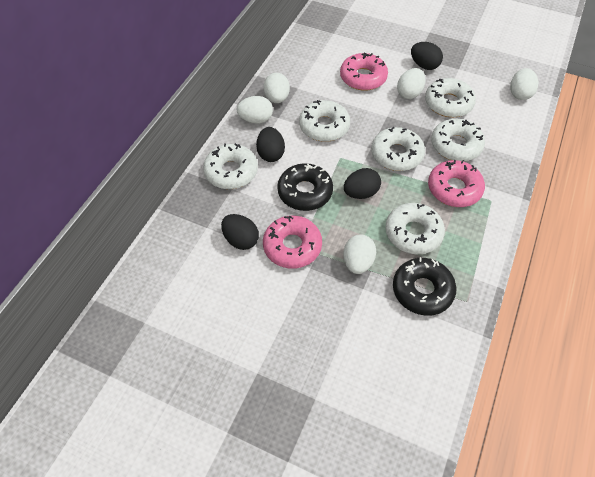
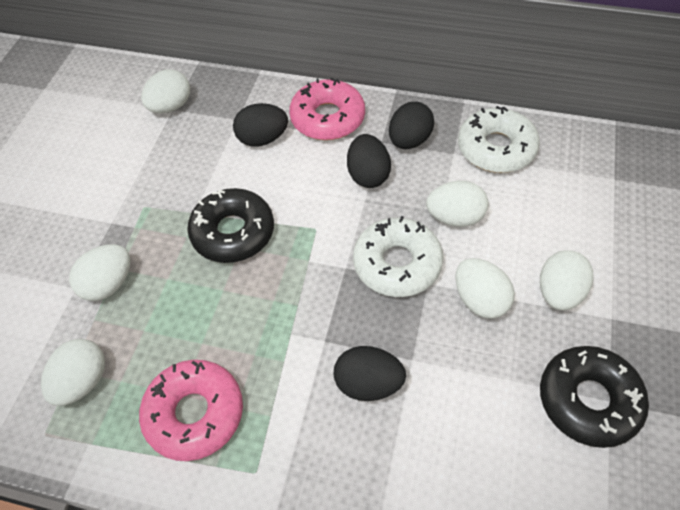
pink donut: [263,215,322,269] [340,52,388,91] [428,160,485,207] = 3 -> [139,360,243,461] [289,78,365,140] = 2
white donut: [203,143,258,189] [299,100,350,142] [371,127,425,171] [385,203,445,254] [425,78,476,117] [431,119,485,161] = 6 -> [353,216,443,297] [458,106,540,173] = 2
white egg: [236,96,273,123] [264,73,290,103] [343,234,376,274] [397,68,426,99] [510,68,538,100] = 5 -> [41,339,105,406] [69,244,130,301] [141,69,190,113] [426,181,488,227] [455,258,515,319] [540,250,593,310] = 6

